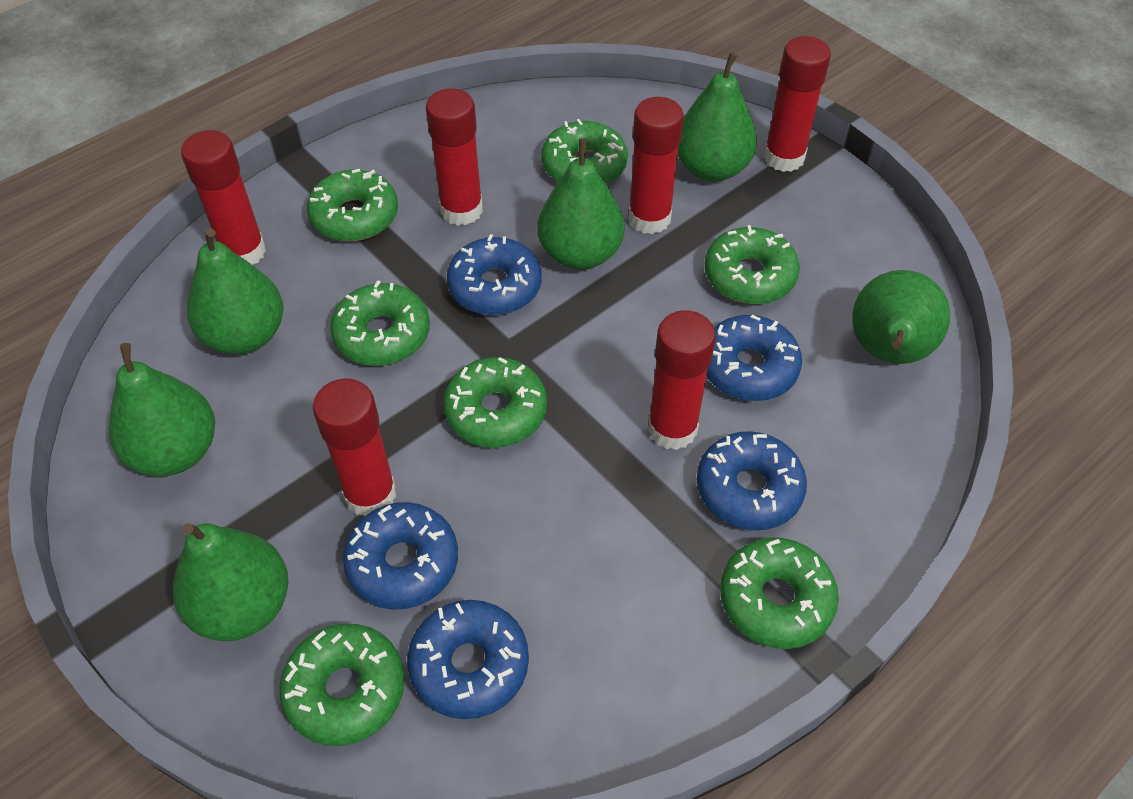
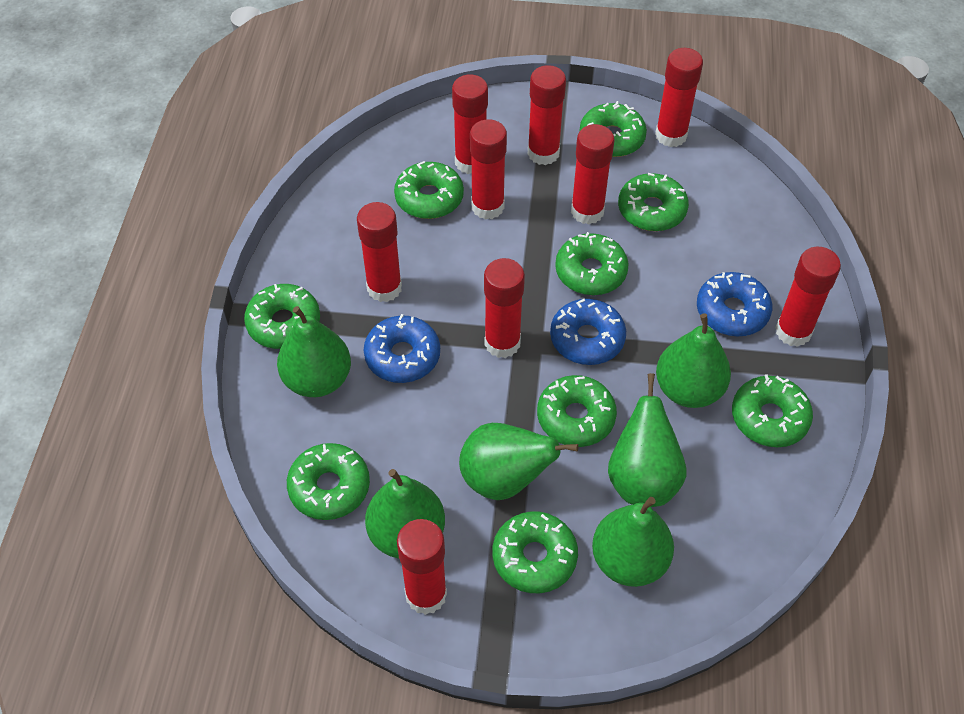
blue donut: [343,502,458,610] [407,600,529,719] [447,234,542,315] [697,431,807,530] [707,315,802,401] = 5 -> [364,314,440,383] [550,299,626,365] [697,272,772,336] = 3
green donut: [280,624,405,746] [307,169,398,242] [330,280,430,366] [443,357,547,448] [541,119,628,184] [705,225,800,304] [720,537,839,649] = 7 -> [244,284,320,349] [287,443,370,520] [394,161,464,219] [492,511,578,593] [537,375,617,447] [555,232,629,295] [580,101,647,157] [618,173,689,231] [732,374,813,447] = 9
red glue stick: [181,130,266,265] [313,378,396,516] [426,89,483,226] [628,97,684,234] [648,310,716,450] [764,36,831,172] = 6 -> [357,202,402,302] [397,519,447,615] [452,74,488,174] [470,119,507,220] [484,258,525,358] [528,65,566,165] [571,124,615,225] [655,48,703,147] [775,247,841,347] = 9

